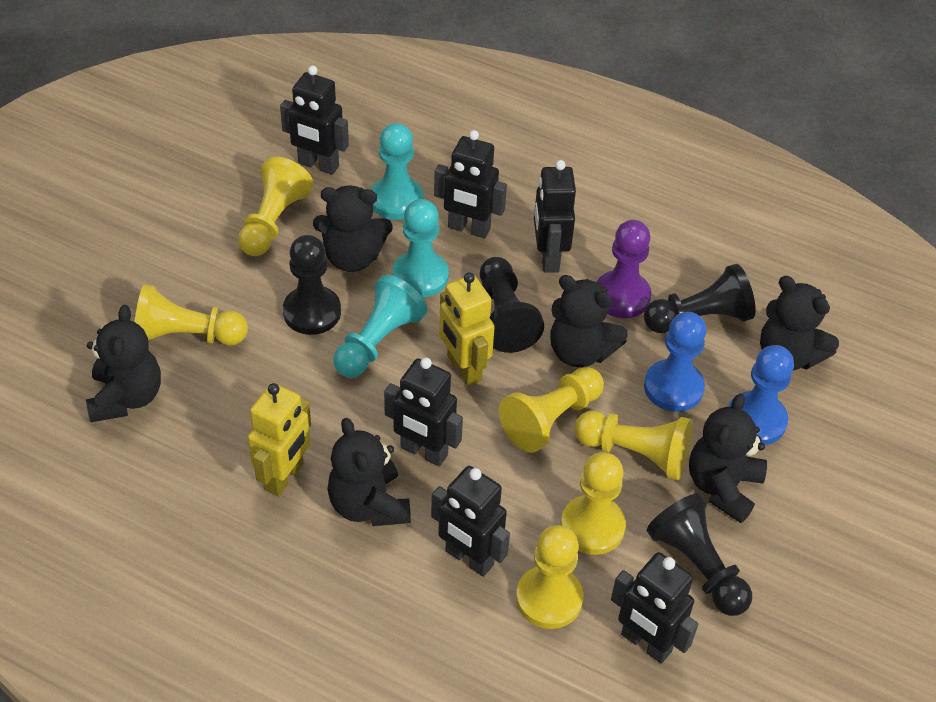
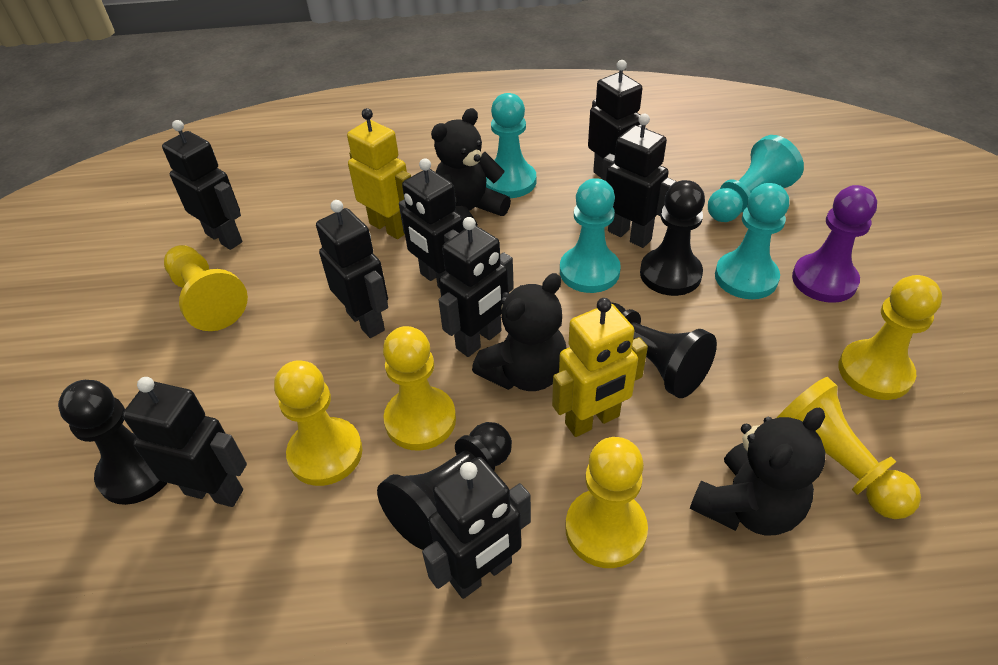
black robot: [280,66,349,175] [384,357,463,466] [431,466,510,577] [434,130,507,239] [534,160,576,273] [611,552,698,664] = 6 -> [122,377,247,507] [162,120,242,250] [316,200,388,338] [399,158,464,288] [422,457,531,599] [439,217,514,357] [588,60,647,178] [602,114,677,248] = 8
black teddy bear: [86,305,161,422] [313,185,393,272] [327,418,411,526] [550,275,628,367] [689,393,767,523] [760,276,839,370] = 6 -> [431,108,511,230] [472,273,567,391] [690,408,826,536] = 3
blue pawn: [644,312,706,412] [728,345,794,445] = 2 -> none = 0
turquoise pawn: [333,275,427,378] [371,123,424,220] [392,199,449,298] = 3 -> [486,93,536,198] [560,178,621,293] [708,135,804,222] [715,183,789,299] = 4

